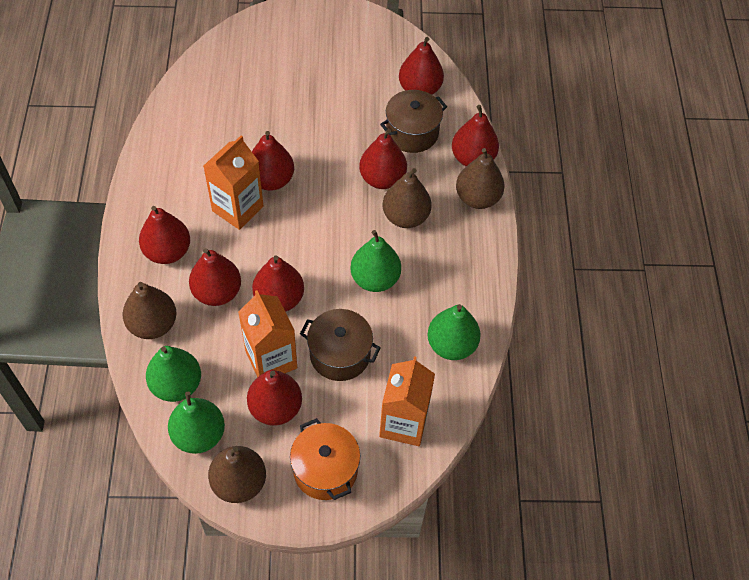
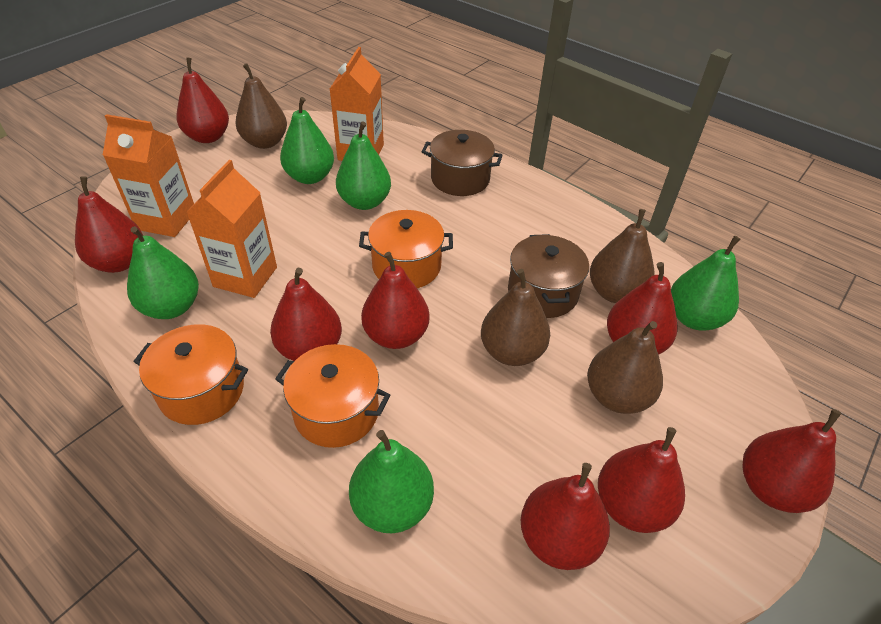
green pear: [146,346,201,402] [168,392,225,454] [350,230,401,292] [427,304,481,360] = 4 -> [127,226,199,319] [280,97,334,184] [336,121,391,210] [349,430,434,533] [671,236,740,330] = 5
orange pot: [290,418,360,500] = 1 -> [133,324,248,425] [275,344,390,448] [359,210,453,288] = 3

